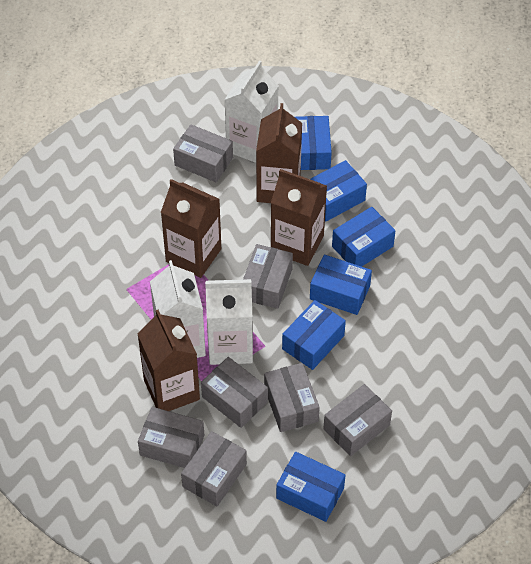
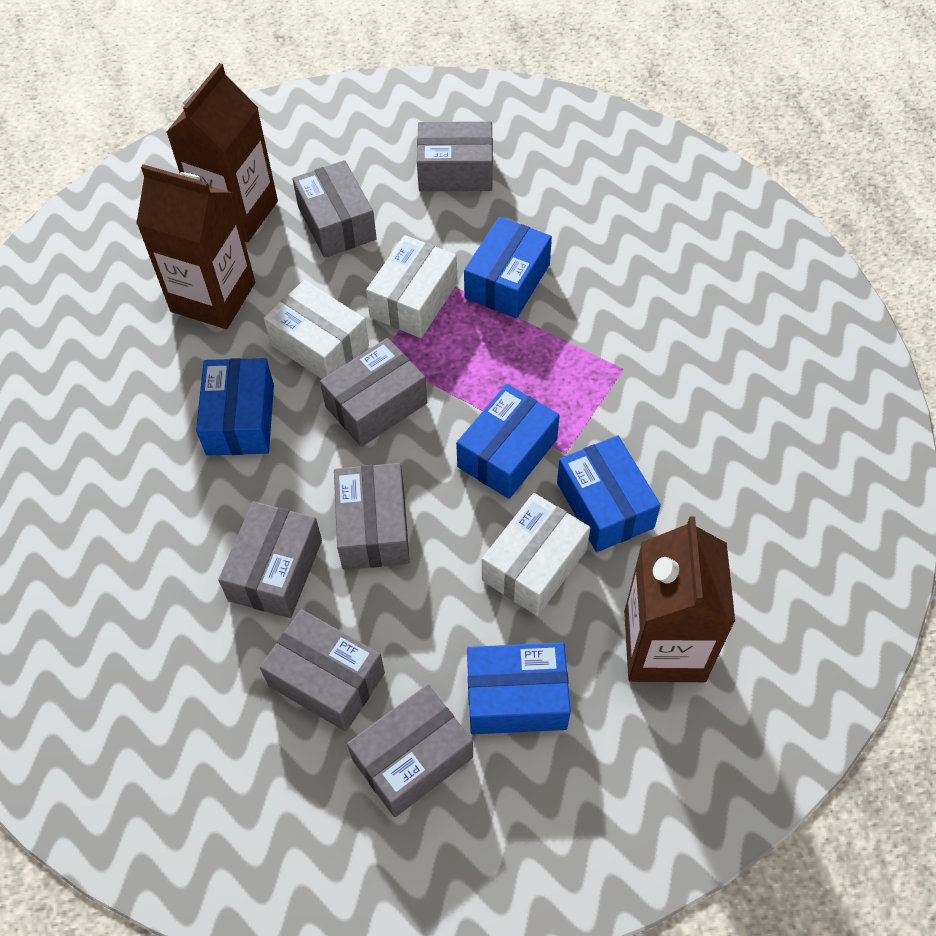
blue box: [276,452,345,522] [282,300,346,370] [295,116,332,170] [310,160,367,222] [310,255,372,315] [332,207,396,267] = 6 -> [196,358,274,455] [456,384,560,499] [464,217,552,318] [467,642,571,734] [557,435,661,552] = 5
brown carton: [137,310,200,411] [161,179,221,278] [256,103,302,203] [271,169,327,266] = 4 -> [136,164,255,329] [166,63,278,242] [624,517,735,682] = 3
white box: none = 0 -> [264,280,369,379] [366,235,458,338] [482,493,590,616] = 3
white carton: [150,260,206,358] [205,279,253,365] [224,60,279,163] = 3 -> none = 0

